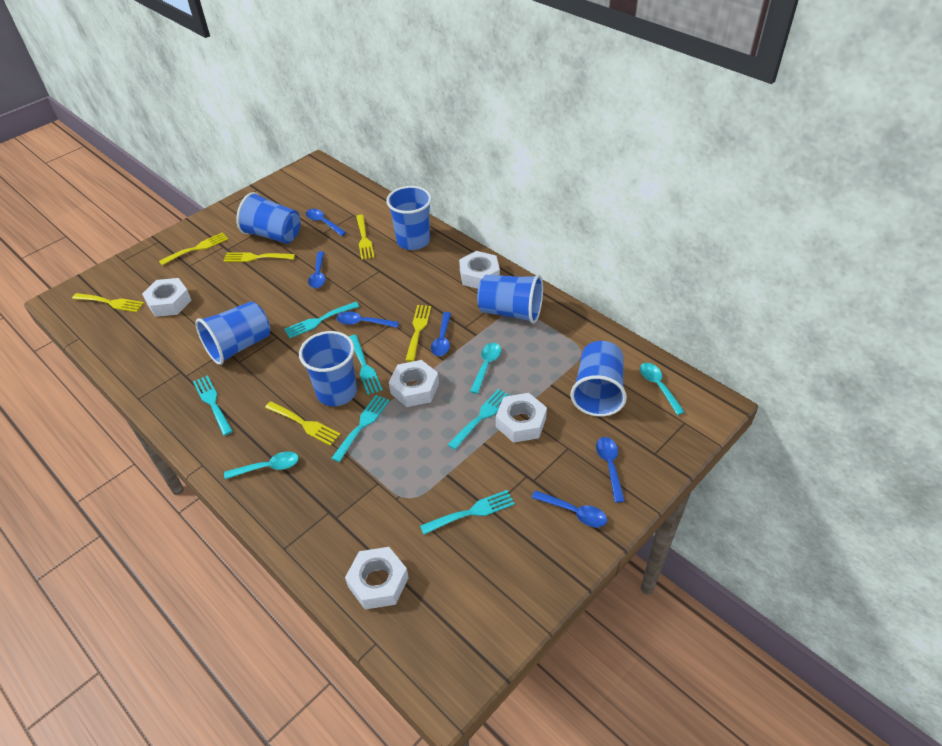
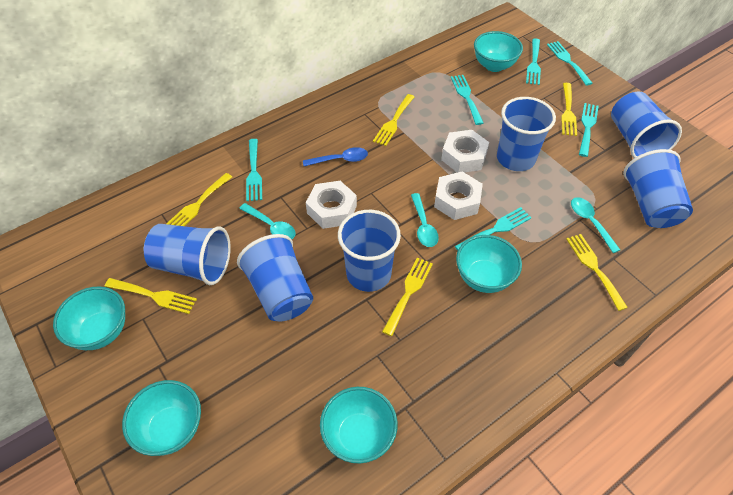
blue spoon: [306,209,347,236] [308,251,326,288] [337,311,399,328] [431,312,451,356] [532,490,607,527] [596,437,625,503] = 6 -> [303,147,368,166] = 1
turquoise bowl: none = 0 -> [53,286,125,350] [122,380,201,456] [320,387,398,463] [456,235,522,293] [474,31,523,72] = 5
white nut: [142,278,192,317] [345,547,409,609] [389,360,439,407] [459,251,500,289] [496,393,547,443] = 5 -> [306,181,357,229] [434,171,483,220] [441,130,489,173] = 3

